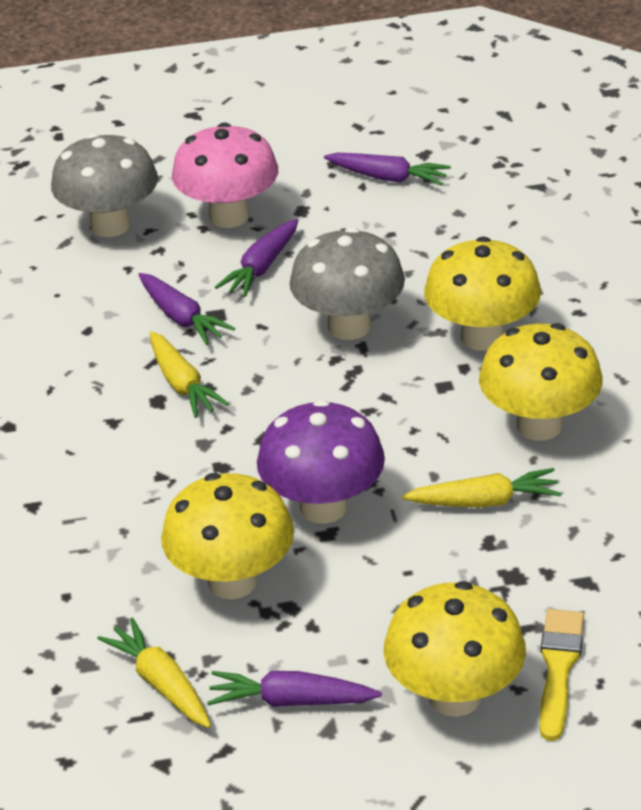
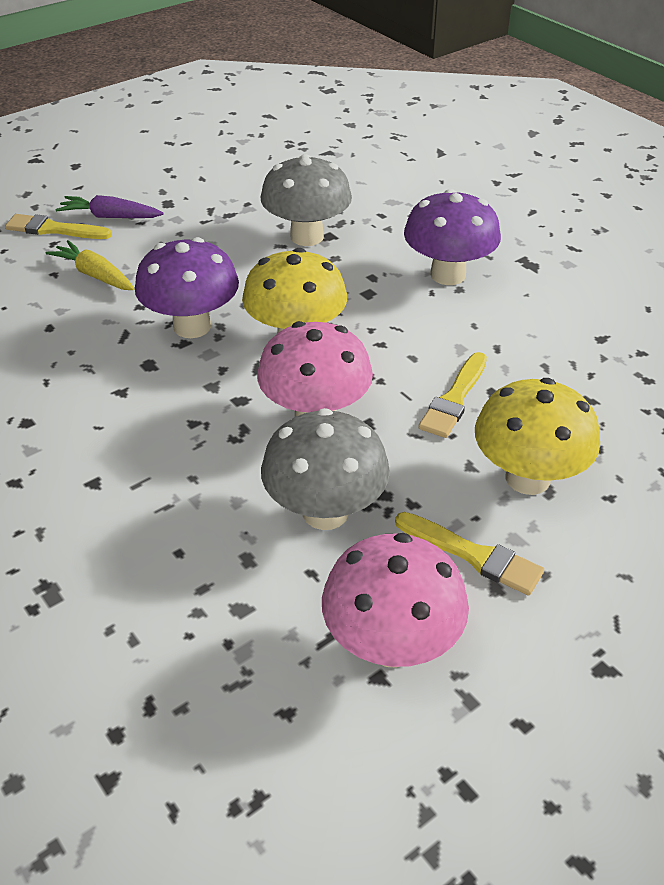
pink mushroom: [172,122,278,228] = 1 -> [257,321,373,417] [322,533,469,668] = 2
purple carrot: [138,273,235,345] [207,671,382,707] [215,218,298,297] [324,153,451,186] = 4 -> [55,195,164,218] = 1
purple mushroom: [257,400,385,524] = 1 -> [135,237,239,338] [404,189,501,285] = 2
yellow brush: [540,609,584,741] = 1 -> [5,214,112,239] [395,512,544,596] [418,352,487,438] = 3
yellow carrot: [97,617,211,728] [150,331,229,418] [402,468,561,508] = 3 -> [45,240,135,290] = 1
yellow mushroom: [161,473,294,599] [383,581,526,717] [424,236,541,351] [479,323,603,441] = 4 -> [242,248,347,334] [475,378,600,495] = 2

